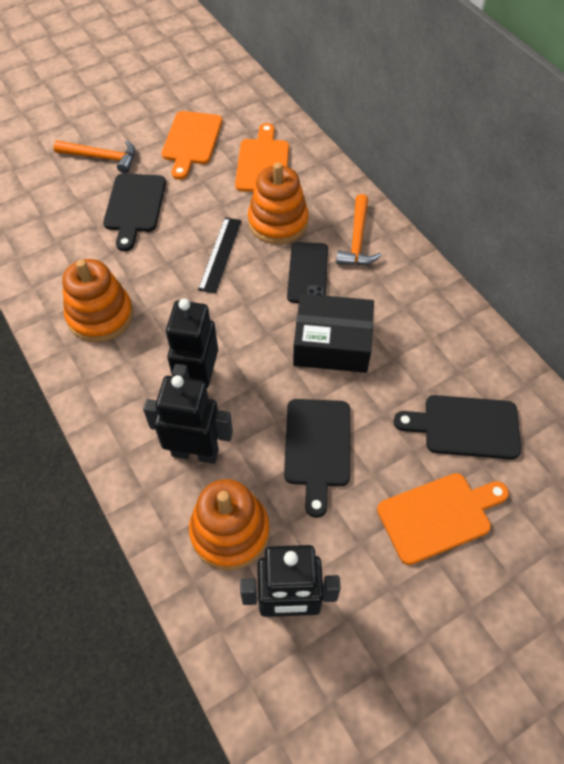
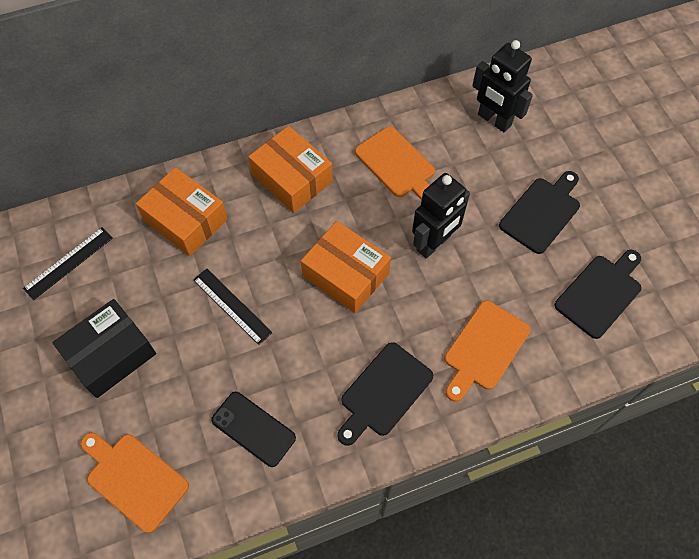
black robot: [143,375,233,464] [166,299,218,388] [240,545,341,617] = 3 -> [412,173,470,258] [472,40,533,132] = 2
black ruler: [198,217,242,294] = 1 -> [23,227,113,300] [193,268,273,345] = 2
orange box: none = 0 -> [136,167,228,256] [248,126,333,213] [301,221,391,313] = 3
orange hammer: [54,140,135,173] [336,194,382,265] = 2 -> none = 0
orange stacking toy: [62,259,133,342] [189,479,270,570] [248,162,309,244] = 3 -> none = 0

